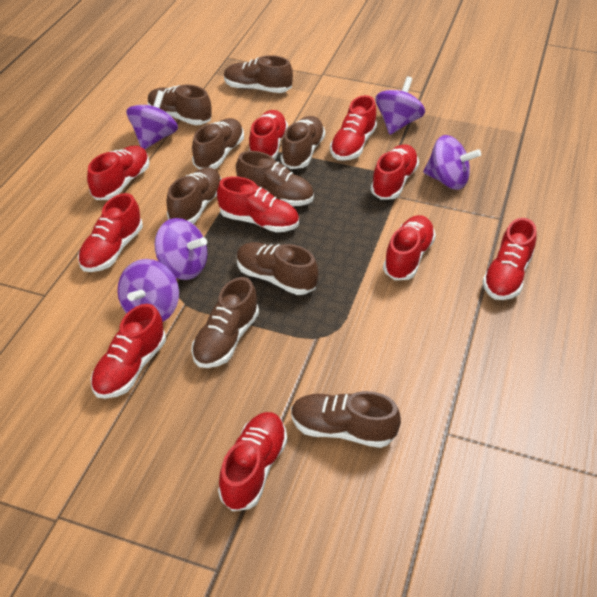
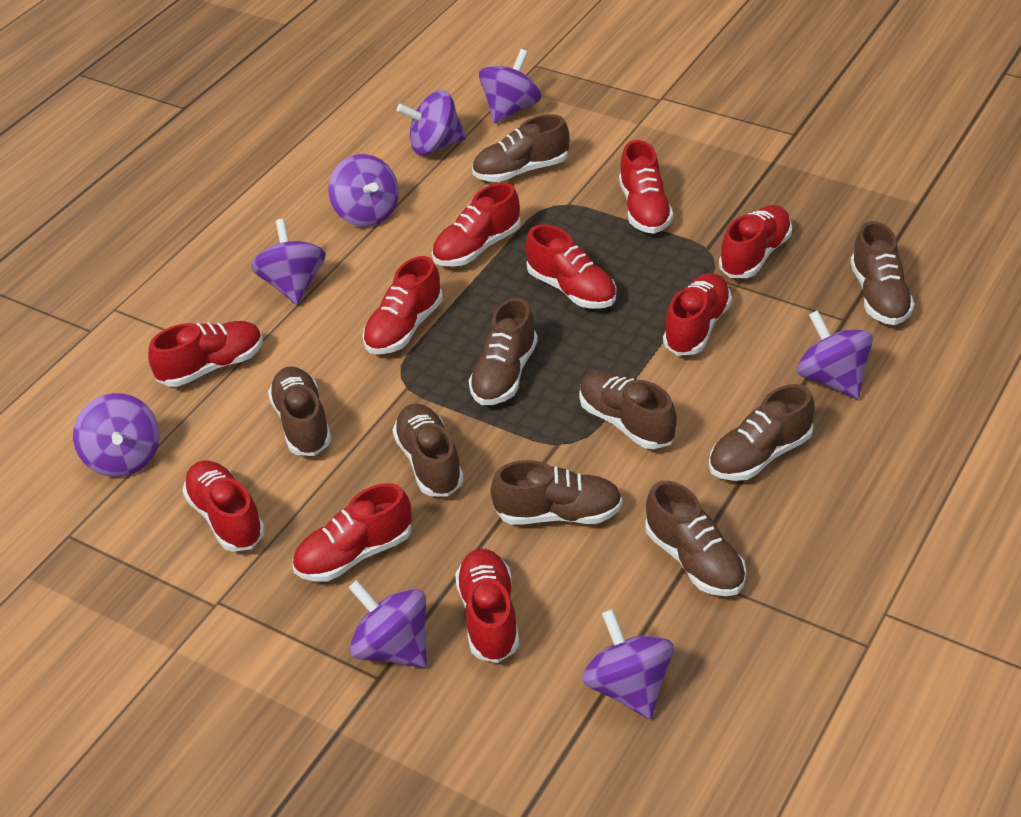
purple spinning top: [118,259,179,322] [126,90,178,149] [154,218,207,280] [375,76,425,135] [423,135,481,190] = 5 -> [73,393,160,477] [251,219,326,305] [328,154,399,227] [348,580,427,668] [397,90,466,155] [479,49,541,123] [582,609,674,719] [797,310,873,399] = 8

